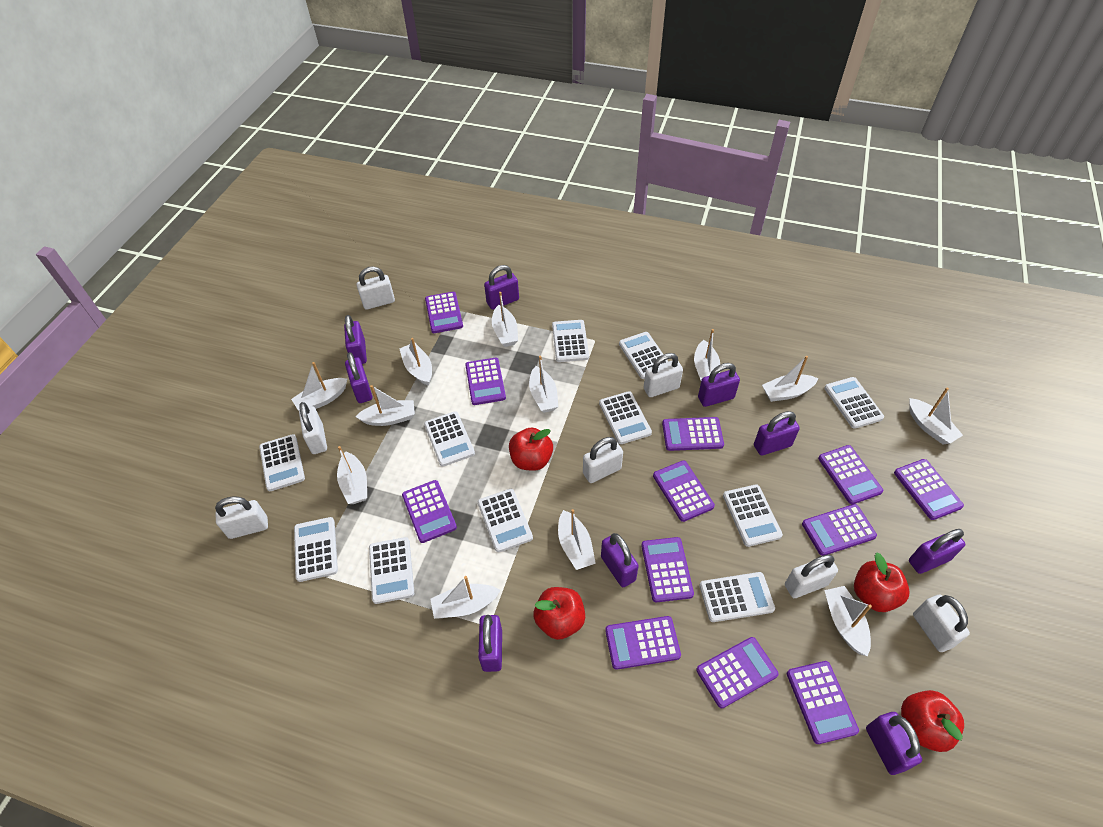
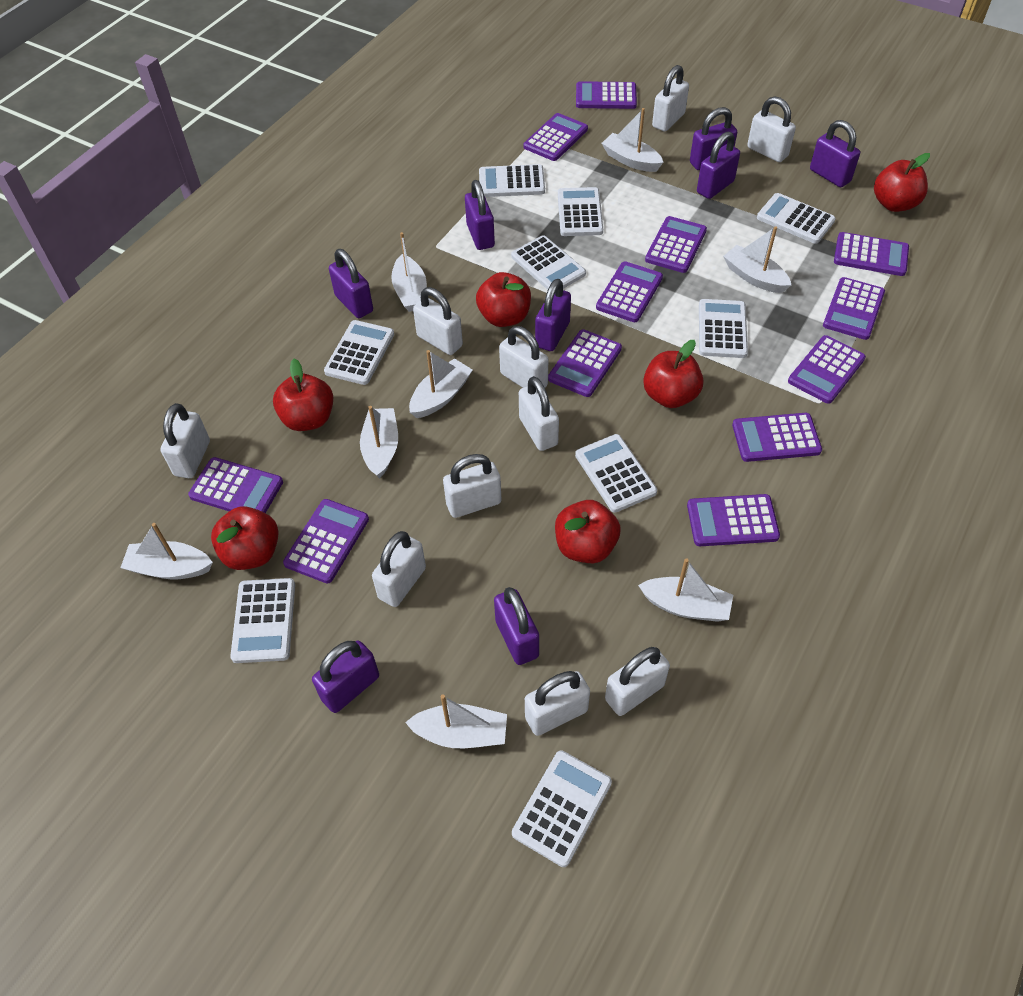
purple padlock: [344,315,367,364] [345,352,372,403] [478,615,502,672] [484,265,519,310] [601,533,639,587] [698,363,740,407] [754,411,800,455] [866,712,922,775] [909,529,966,574] = 9 -> [312,641,379,713] [329,249,373,318] [465,180,495,250] [494,587,539,665] [535,279,571,351] [690,107,737,170] [697,131,740,199] [810,120,860,187] = 8
red apple: [509,427,553,471] [533,587,585,640] [854,552,909,612] [901,690,964,752] = 4 -> [211,506,279,570] [273,358,333,431] [476,272,531,327] [555,500,621,563] [643,340,704,408] [874,153,930,212] = 6
white boat: [291,362,347,411] [337,446,367,504] [356,385,415,426] [399,338,432,386] [430,576,501,619] [492,292,518,347] [529,356,558,413] [558,509,596,570] [694,329,720,380] [762,356,818,402] [825,586,872,656] [909,388,963,445] = 12 -> [120,523,213,579] [360,406,398,479] [391,232,427,312] [405,694,507,748] [409,350,473,418] [602,108,664,172] [638,558,733,622] [723,227,791,293] = 8
white calculator: [259,434,305,491] [294,517,338,582] [369,537,414,604] [424,411,475,467] [478,489,533,552] [552,320,589,362] [599,391,652,444] [619,332,669,379] [699,572,775,622] [723,484,783,547] [824,377,884,429] = 11 -> [230,578,295,663] [324,320,394,385] [479,164,545,197] [511,235,586,290] [512,750,612,867] [558,187,603,236] [575,434,657,513] [699,299,748,358] [757,193,836,244] = 9
white padlock: [215,496,268,539] [299,402,327,454] [357,266,395,310] [583,437,623,483] [644,353,683,397] [785,555,838,598] [913,594,970,652] = 7 -> [160,403,210,478] [372,531,426,607] [413,287,463,355] [443,454,502,518] [499,326,548,388] [519,376,559,451] [525,671,590,736] [605,647,670,716] [652,65,689,131] [747,97,796,162] = 10

